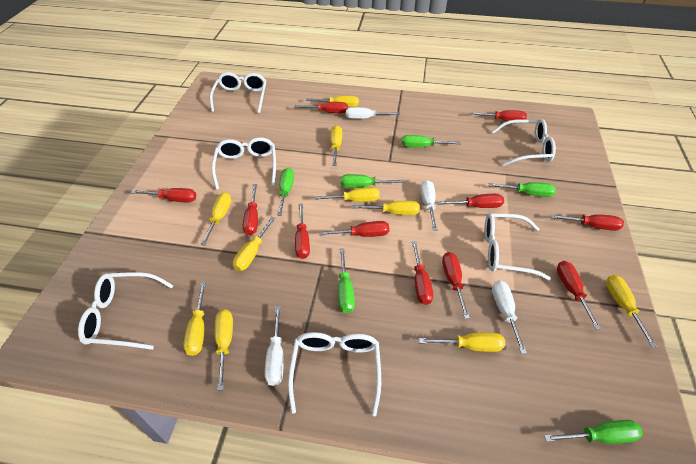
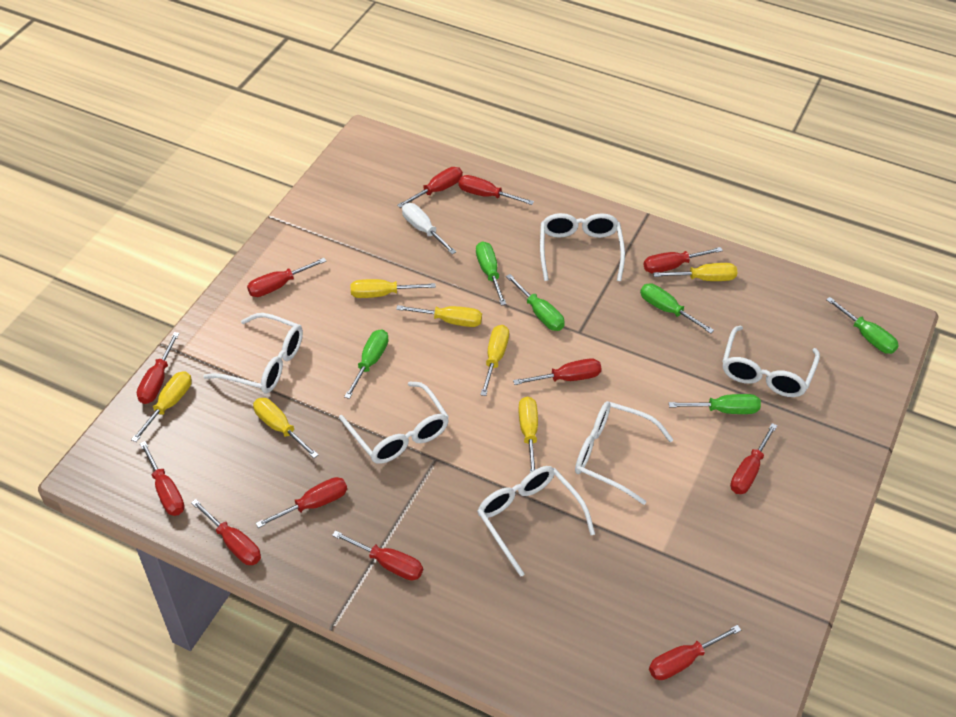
red screwdriver: [131,188,196,203] [243,184,258,235] [294,102,348,113] [295,204,310,259] [319,221,389,237] [412,241,433,305] [437,194,504,208] [442,252,470,319] [470,110,527,121] [551,214,624,231] [557,261,601,330] = 11 -> [137,332,180,404] [140,441,185,516] [191,499,261,565] [247,258,326,297] [256,477,347,528] [332,530,423,581] [397,167,463,208] [458,175,534,205] [513,358,602,385] [644,247,723,273] [649,625,741,680] [730,423,777,494] = 12
white screwdriver: [265,306,284,386] [346,107,400,119] [420,180,438,231] [492,280,527,354] = 4 -> [402,203,456,254] = 1
yellow screwdriver: [183,282,206,356] [201,192,231,245] [215,309,233,391] [233,217,275,271] [306,96,359,107] [314,187,380,202] [330,125,342,166] [352,201,420,215] [419,332,505,352] [606,275,657,347] = 10 -> [131,371,192,442] [253,398,318,458] [350,279,436,298] [396,305,482,327] [480,325,509,396] [518,397,538,473] [653,263,737,281] = 7

